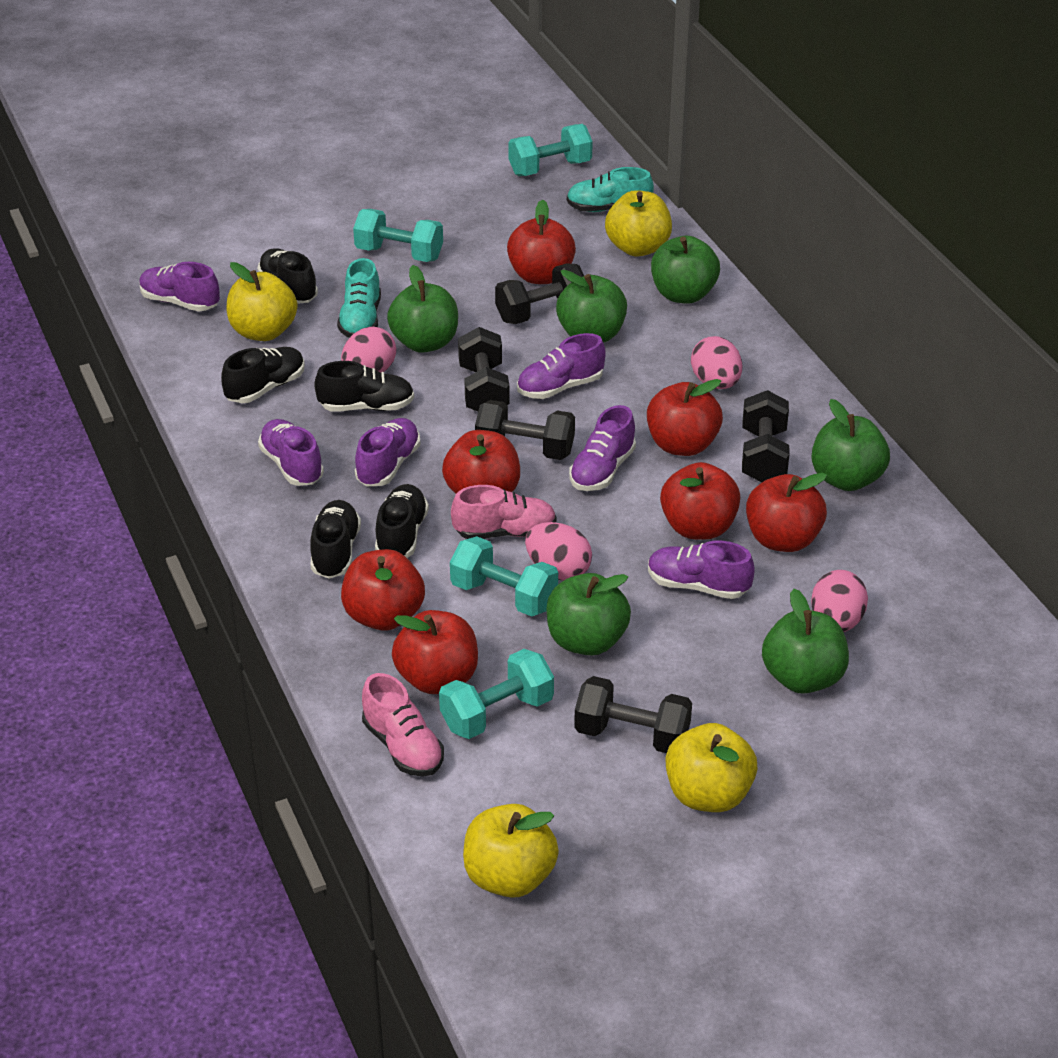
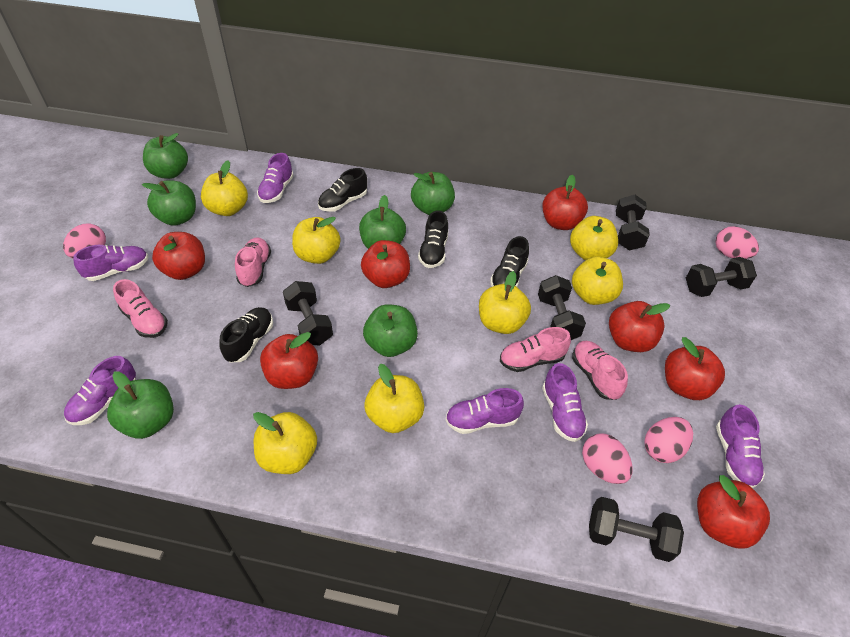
black shoe: [221,347,305,403] [257,248,318,304] [310,500,361,579] [314,361,414,412] [375,484,429,558] = 5 -> [220,307,273,363] [318,168,367,212] [418,210,448,268] [490,236,529,287] = 4
pink shoe: [362,673,444,777] [451,485,556,539] = 2 -> [113,279,168,338] [235,237,271,287] [500,327,571,372] [572,341,628,400] = 4
turquoise dumbbell: [353,209,443,262] [439,649,554,739] [450,536,558,616] [508,124,593,176] = 4 -> none = 0
turquoise shoe: [337,258,381,338] [567,167,654,212] = 2 -> none = 0
yellow apple: [227,262,297,341] [463,804,559,898] [605,190,672,256] [666,723,758,812] = 4 -> [201,160,248,216] [253,412,317,474] [292,217,341,264] [365,364,424,433] [479,271,531,334] [570,216,618,260] [572,256,623,305] = 7

